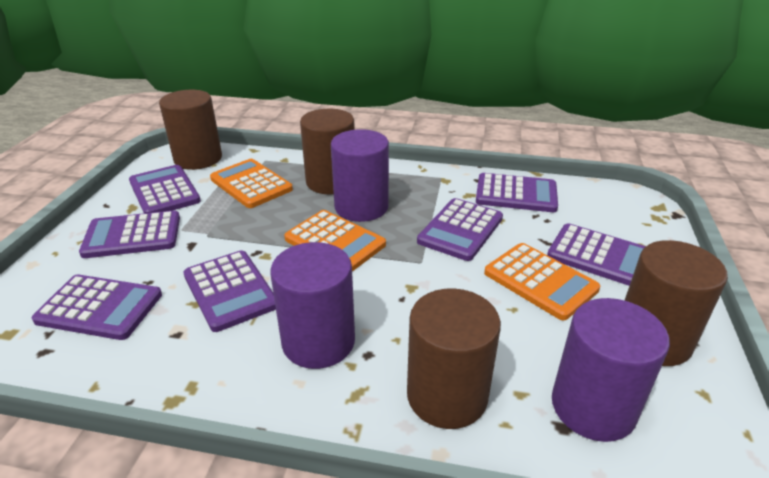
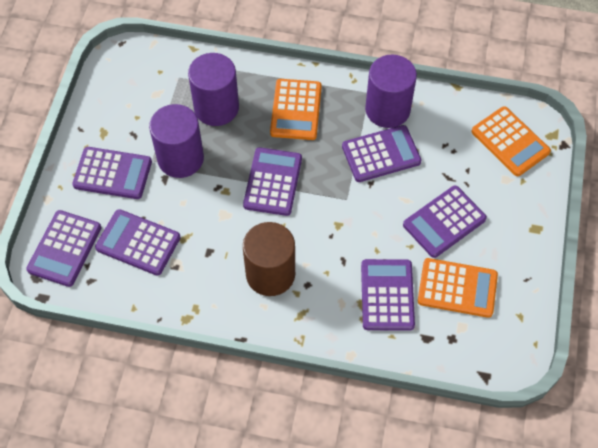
brown cylinder: [159,90,222,170] [300,109,355,194] [407,288,501,429] [624,240,728,366] = 4 -> [243,222,295,296] = 1

